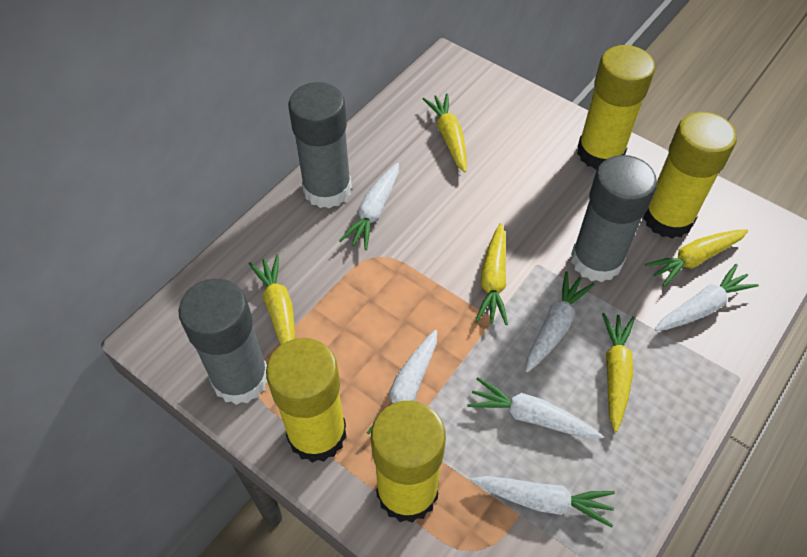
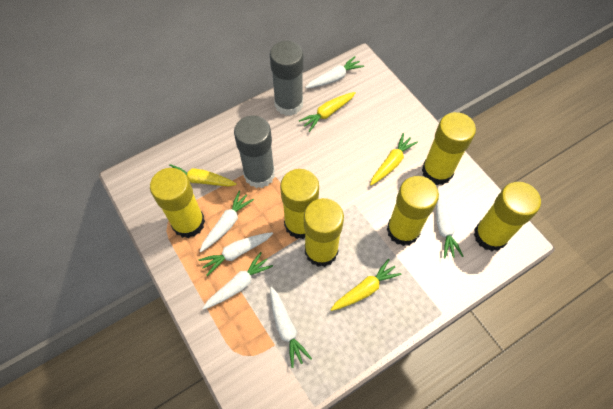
grey glue stick: [178,278,267,405] [288,82,352,209] [571,155,657,282] = 3 -> [234,115,275,188] [270,41,303,116] = 2
yellow carrot: [249,255,295,345] [423,93,467,173] [475,223,508,325] [602,313,635,432] [645,229,748,287] = 5 -> [169,164,237,187] [299,92,356,132] [330,259,401,311] [370,133,418,185] = 4
yellow glue stick: [266,338,347,463] [371,401,446,523] [577,45,655,170] [643,112,737,239] = 4 -> [150,168,205,238] [280,169,319,239] [304,198,344,267] [387,176,439,246] [422,112,476,185] [474,182,541,251] = 6

